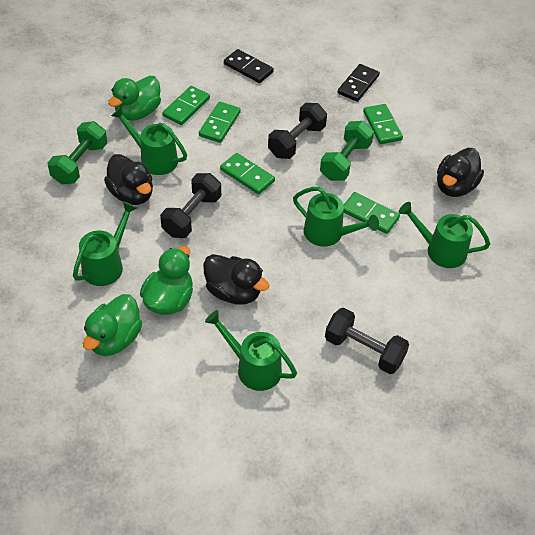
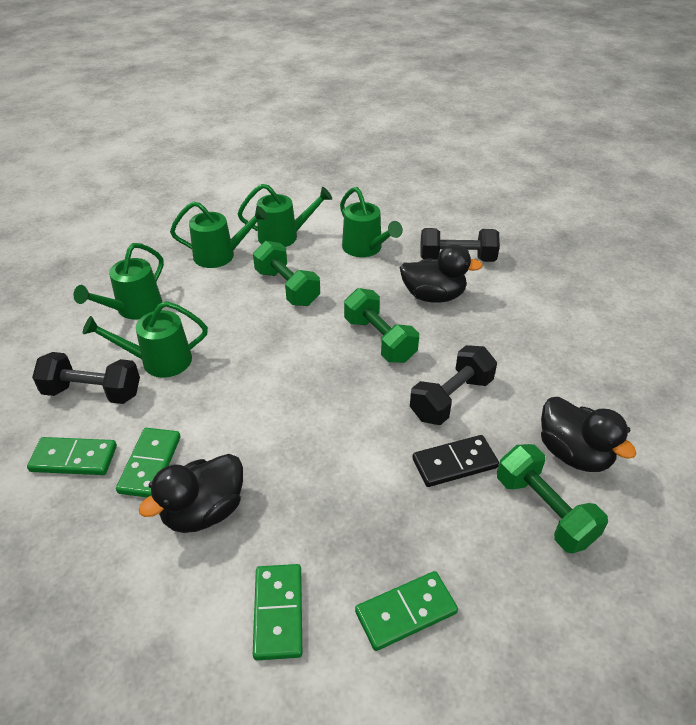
black domino: [224,49,274,83] [338,64,380,102] = 2 -> [412,435,499,487] = 1
green domino: [162,86,210,125] [199,102,241,143] [220,153,275,195] [344,192,400,234] [363,104,403,144] = 5 -> [27,437,117,475] [116,428,180,497] [253,564,302,660] [355,571,458,651] = 4
green duck: [83,294,142,356] [108,76,161,121] [140,246,193,315] = 3 -> none = 0
green dumbbell: [47,121,107,184] [320,121,374,181] = 2 -> [253,241,320,306] [344,288,419,363] [497,444,608,553] = 3

